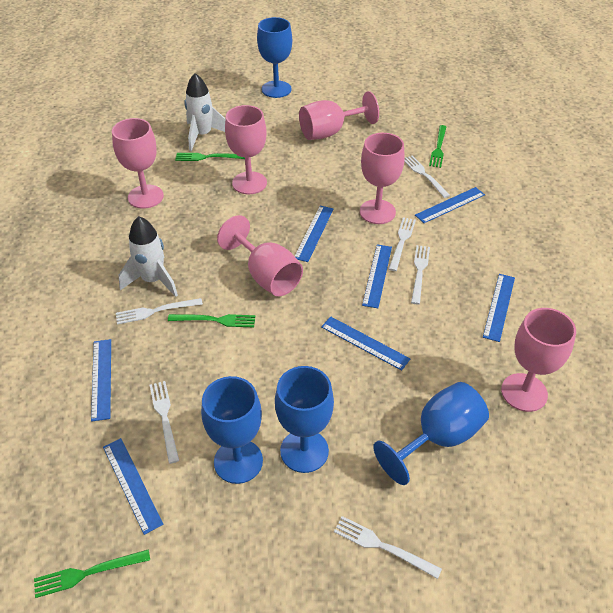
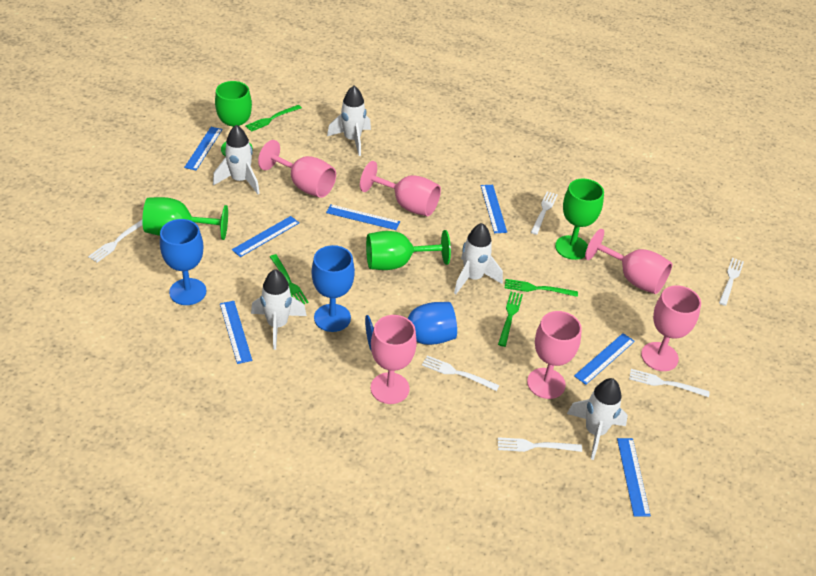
blue goblet: [201,376,263,484] [257,17,292,98] [275,366,334,473] [373,382,489,485] = 4 -> [160,219,206,305] [312,245,355,332] [365,302,457,352] = 3
green goblet: none = 0 -> [142,197,228,240] [215,81,253,157] [366,230,451,270] [555,178,604,260] = 4
white rocket: [118,216,178,297] [184,73,225,151] = 2 -> [213,125,260,194] [251,269,307,350] [327,86,371,156] [454,223,503,294] [567,378,628,460] = 5

